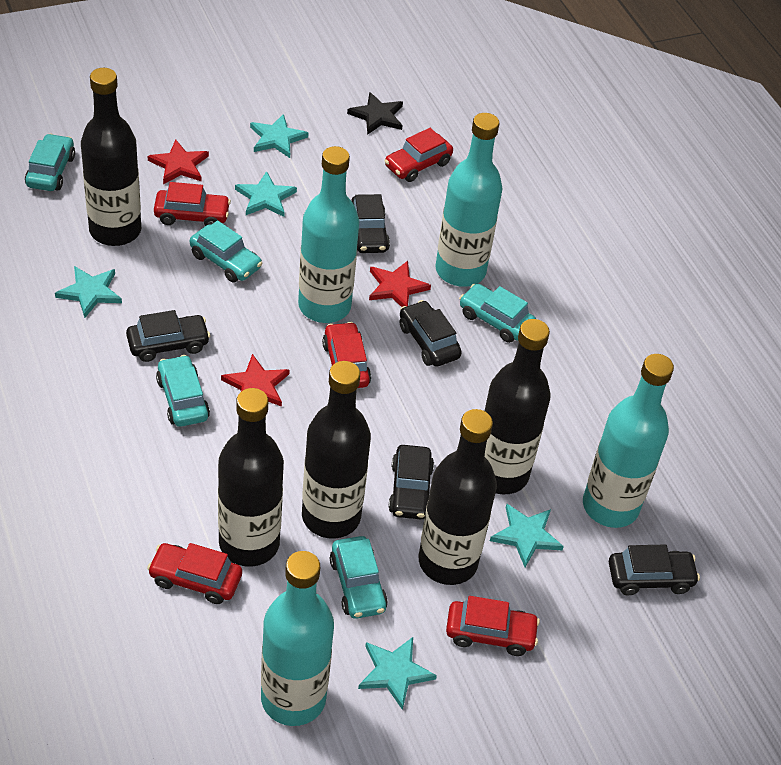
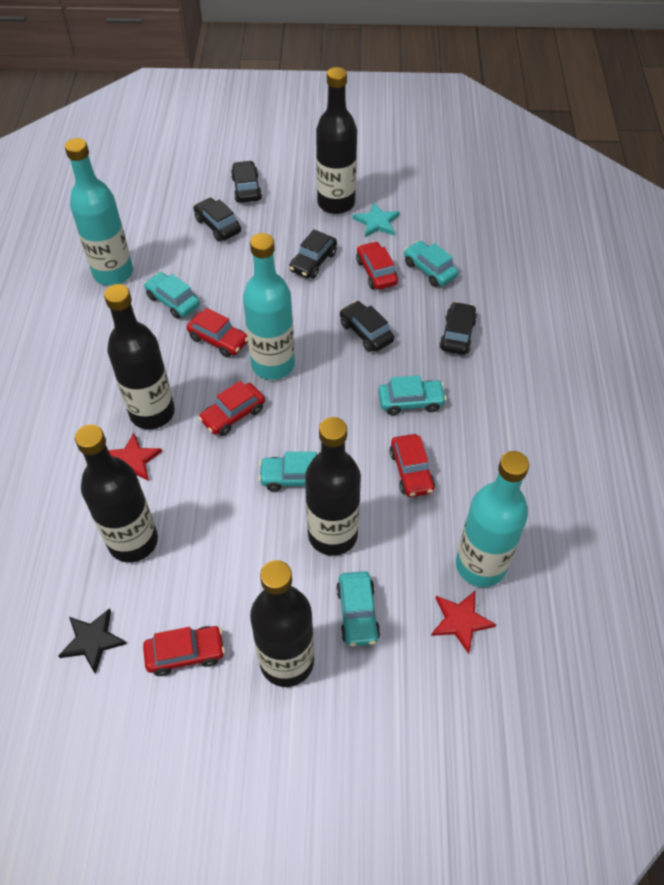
red star: [148,140,209,184] [221,354,290,407] [369,261,431,307] = 3 -> [108,433,162,481] [431,591,496,654] = 2
turquoise bottle: [261,551,334,726] [298,146,359,323] [435,113,502,287] [583,354,674,528] = 4 -> [65,138,133,286] [243,233,295,380] [456,451,529,587] = 3
turquoise star: [55,266,122,318] [235,171,297,217] [250,114,308,158] [358,637,437,710] [490,504,564,567] = 5 -> [353,202,400,237] = 1

